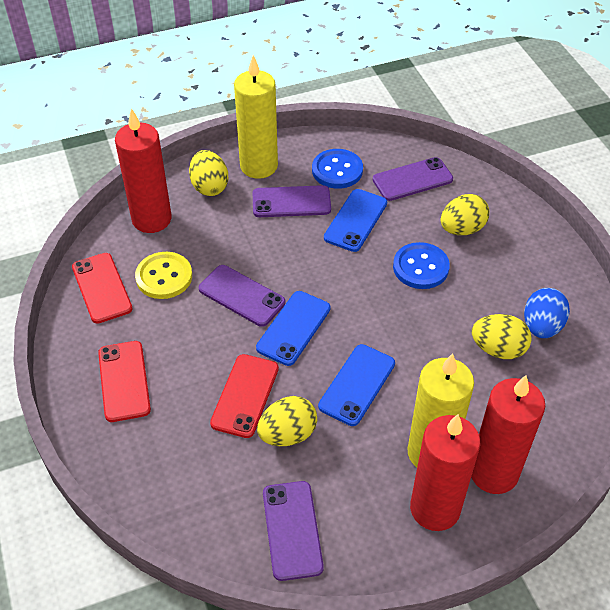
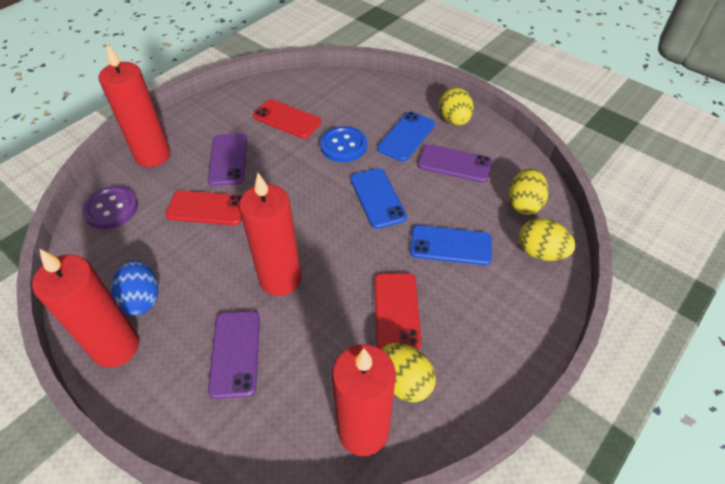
blue button: [312,149,363,189] [393,242,450,289] = 2 -> [320,126,367,162] = 1
purple button: none = 0 -> [82,186,138,229] = 1
purple phone: [199,265,285,327] [253,185,331,217] [263,481,324,581] [373,157,453,201] = 4 -> [208,133,247,186] [208,311,260,399] [418,144,492,183] = 3
red candle: [115,108,172,233] [410,414,480,531] [471,375,545,494] = 3 -> [32,248,139,368] [98,44,170,167] [239,173,302,296] [332,344,395,456] = 4
yellow button: [135,252,192,299] = 1 -> none = 0
yellow candle: [234,55,278,179] [407,353,474,467] = 2 -> none = 0

